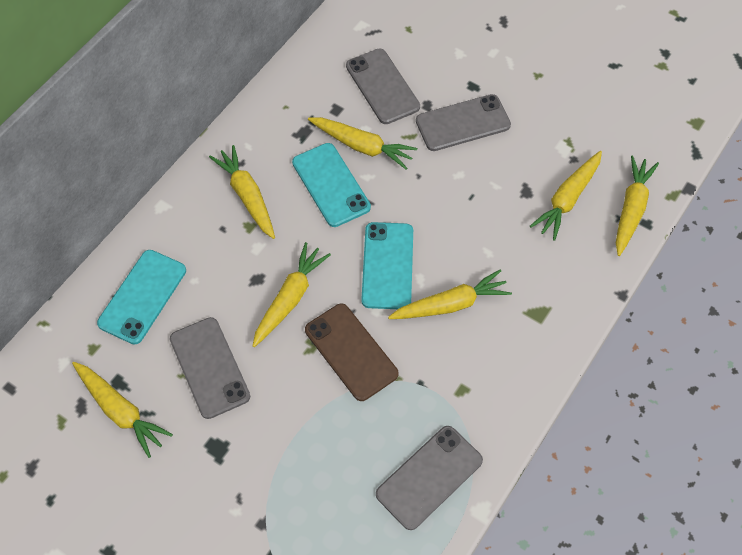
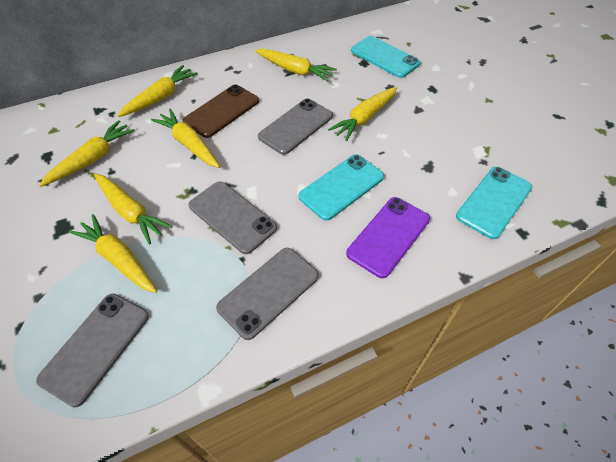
purple phone: none = 0 -> [346,197,430,278] = 1

